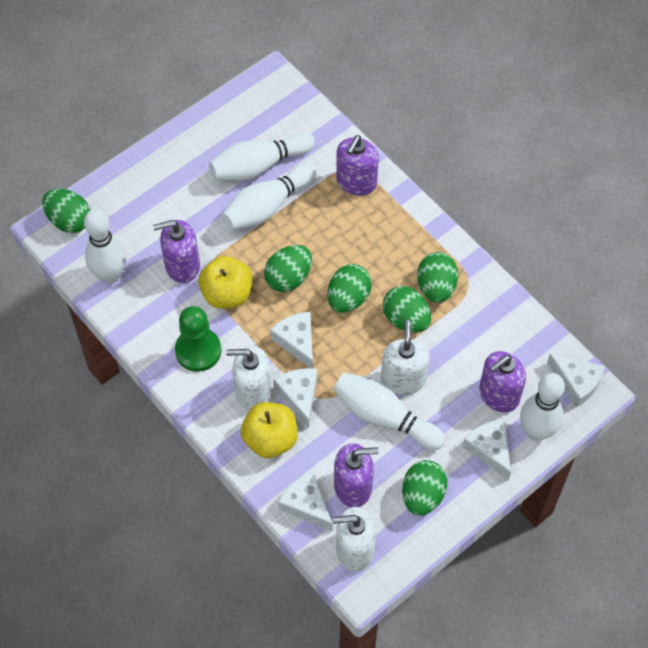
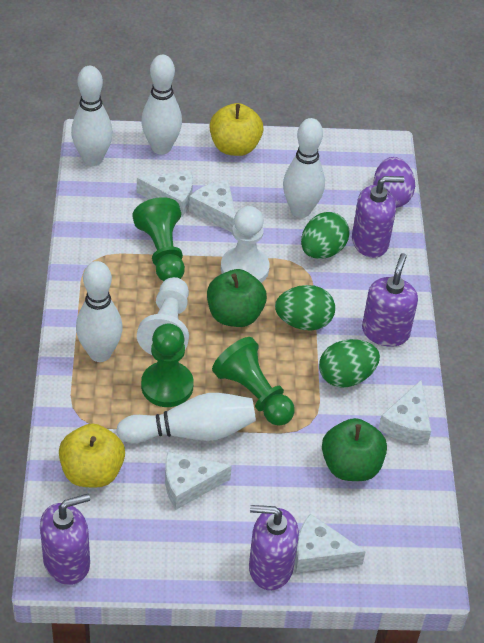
green apple: none = 0 -> [207,269,267,327] [322,418,387,481] = 2
green egg: [42,189,90,233] [264,245,312,292] [327,264,372,313] [383,286,431,333] [402,460,447,516] [417,252,458,303] = 6 -> [275,285,335,331] [301,212,350,259] [319,339,380,388] = 3
green pawn: [175,306,222,372] = 1 -> [132,197,185,281] [141,324,194,407] [212,337,295,426] = 3
purple egg: none = 0 -> [373,157,415,208] = 1
white pawn: none = 0 -> [137,277,189,356] [221,206,269,283] = 2
white soap dispenser: [226,346,272,410] [332,507,376,571] [381,320,430,395] = 3 -> none = 0

